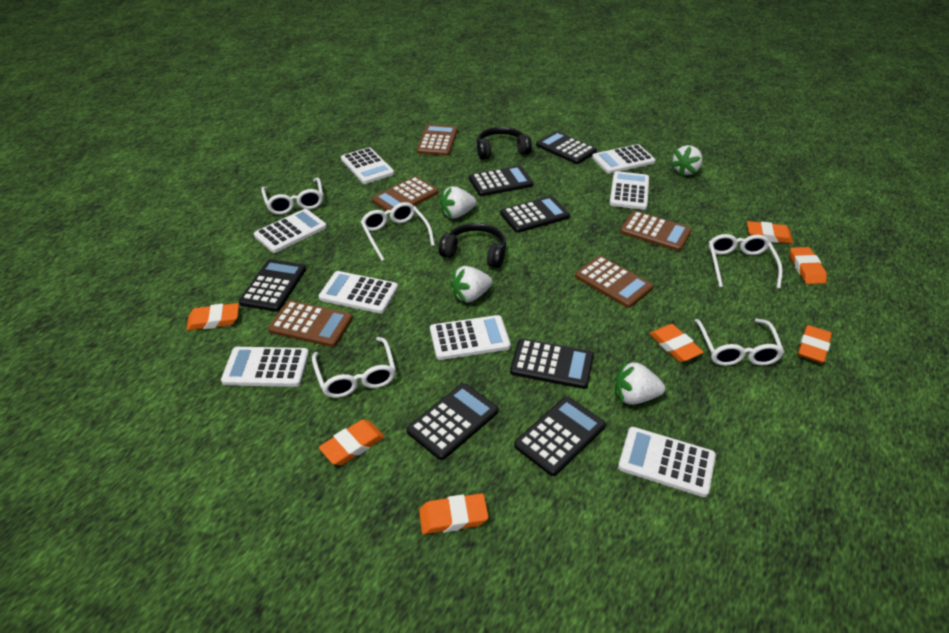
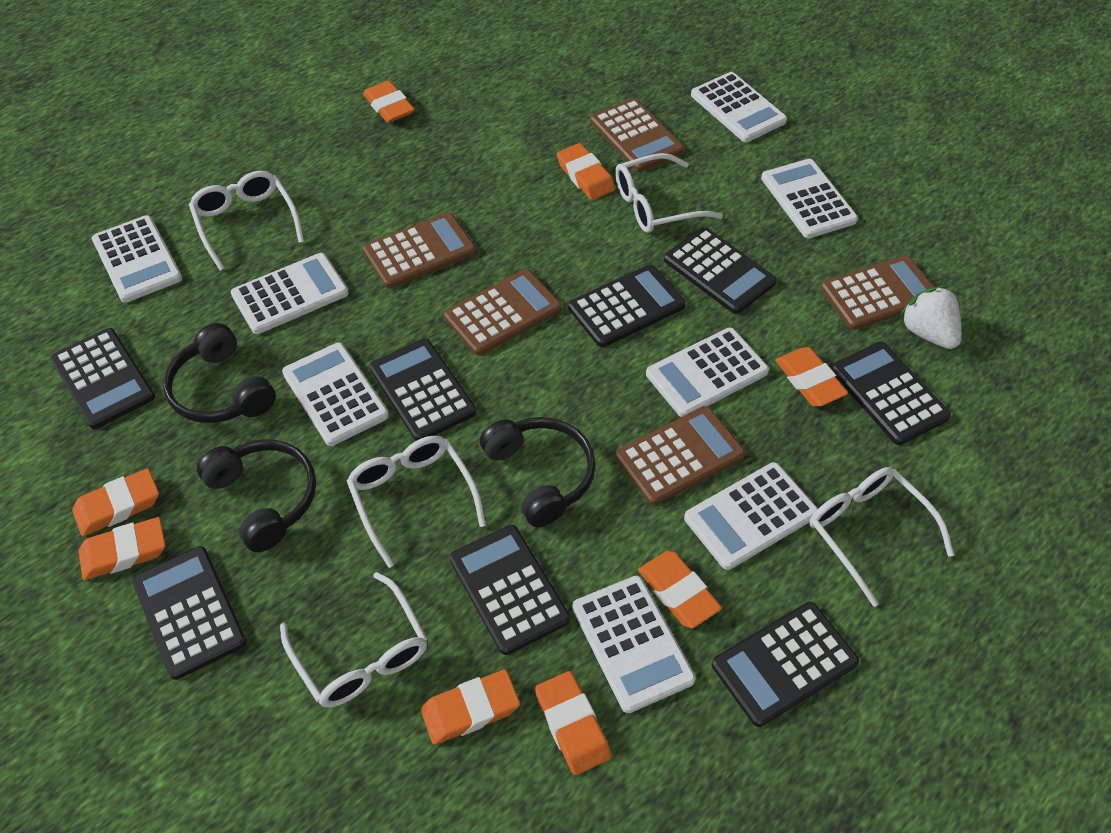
black calculator: [239,259,306,312] [406,383,499,460] [469,166,533,196] [500,196,570,233] [510,338,594,389] [514,397,606,476] [536,131,597,164] = 7 -> [50,328,155,429] [132,546,247,680] [370,339,476,441] [450,525,570,655] [568,265,686,347] [664,227,777,314] [712,602,859,727] [831,342,951,445] = 8
black headphones: [439,223,506,268] [477,127,532,160] = 2 -> [163,323,276,423] [197,439,316,552] [480,417,596,527] = 3
orange eraser: [186,303,239,330] [319,419,385,465] [419,493,489,534] [649,324,704,362] [747,221,793,244] [790,247,827,284] [798,325,832,363] = 7 -> [72,468,159,536] [79,517,166,580] [363,81,415,123] [421,670,520,745] [535,671,611,775] [556,143,615,200] [638,551,722,628] [775,347,848,407] = 8
white strawberry: [440,186,477,218] [450,266,492,302] [615,360,665,405] [671,145,703,176] = 4 -> [898,286,961,349] = 1

